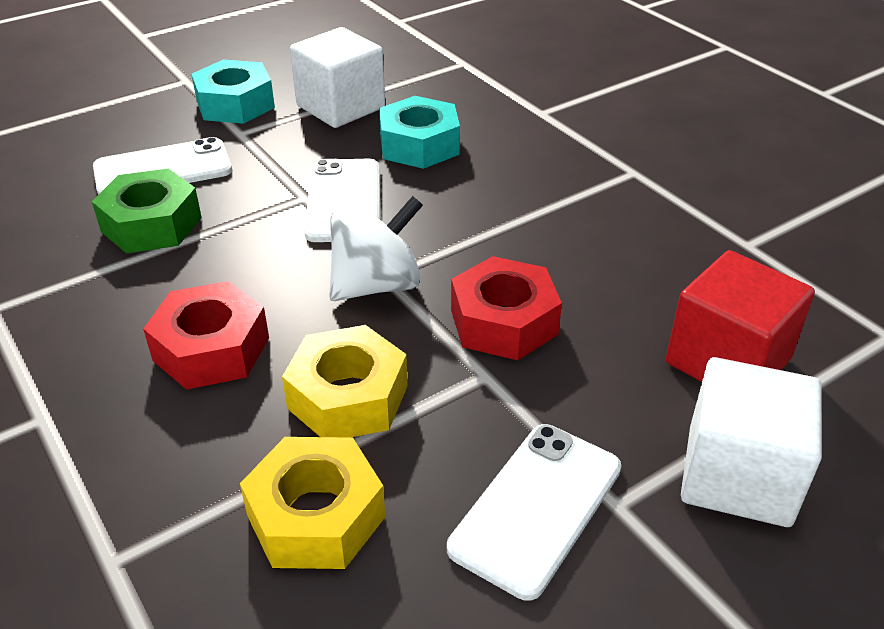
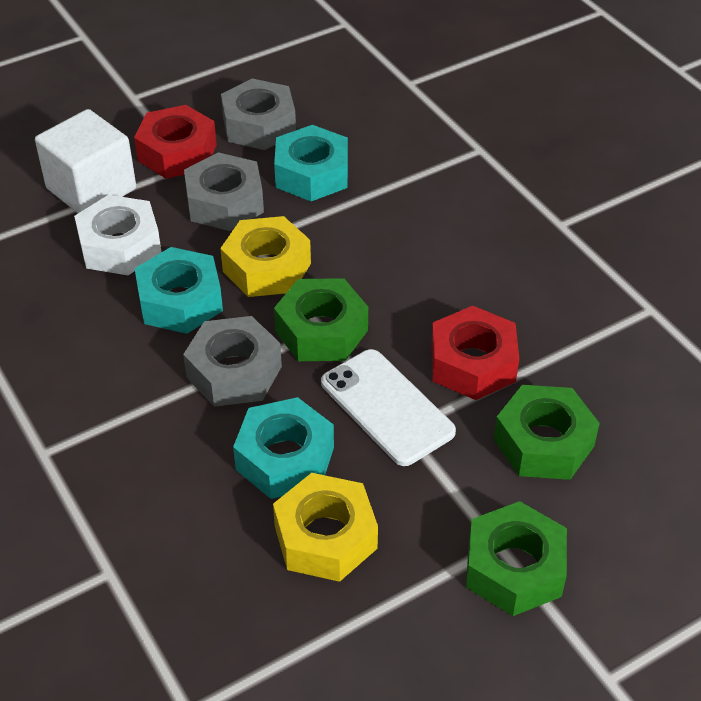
green nut: [92,168,202,254] = 1 -> [274,278,368,361] [466,501,567,616] [494,385,600,480] = 3
grey nut: none = 0 -> [183,316,282,407] [184,152,264,231] [221,78,296,150] = 3
red cube: [666,250,815,382] = 1 -> none = 0
turquoise nut: [192,59,275,124] [379,96,460,169] = 2 -> [134,247,223,334] [233,397,334,499] [274,125,348,201] = 3
white cube: [290,27,385,128] [681,357,822,527] = 2 -> [35,109,136,213] = 1
white nut: none = 0 -> [74,195,161,275] = 1
white phone: [93,137,232,195] [304,159,379,242] [447,424,621,601] = 3 -> [321,349,456,466] = 1
white spinning top: [329,196,423,301] = 1 -> none = 0

